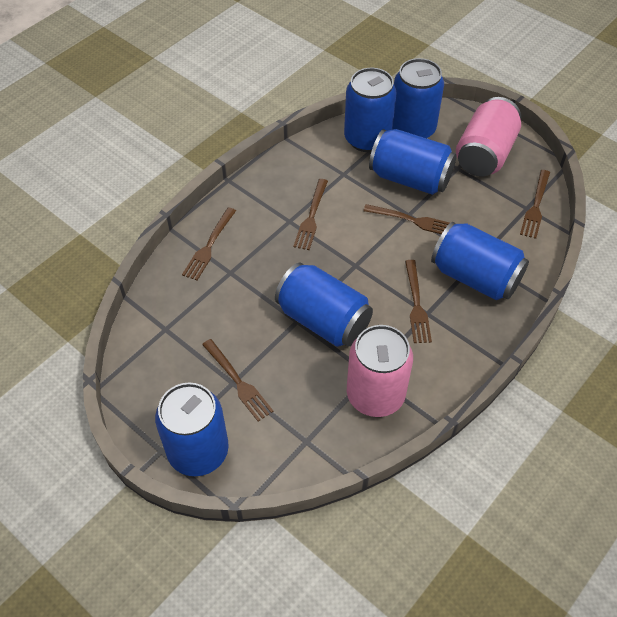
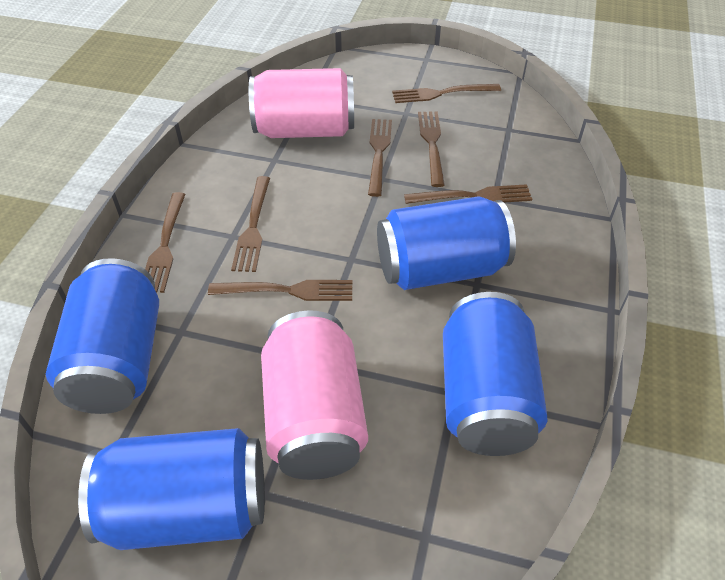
blue can: [155,383,229,476] [275,262,373,347] [344,68,397,152] [369,129,456,195] [392,58,444,138] [431,222,529,300] = 6 -> [46,258,159,414] [78,428,265,550] [377,196,516,290] [443,292,547,456] = 4
brown fork: [182,207,236,280] [202,339,274,421] [293,179,328,250] [363,204,450,234] [405,260,432,343] [520,170,550,239] = 6 -> [145,192,186,293] [208,280,352,301] [231,176,270,272] [368,119,392,197] [392,84,501,103] [404,184,532,204] [418,112,445,187] = 7

